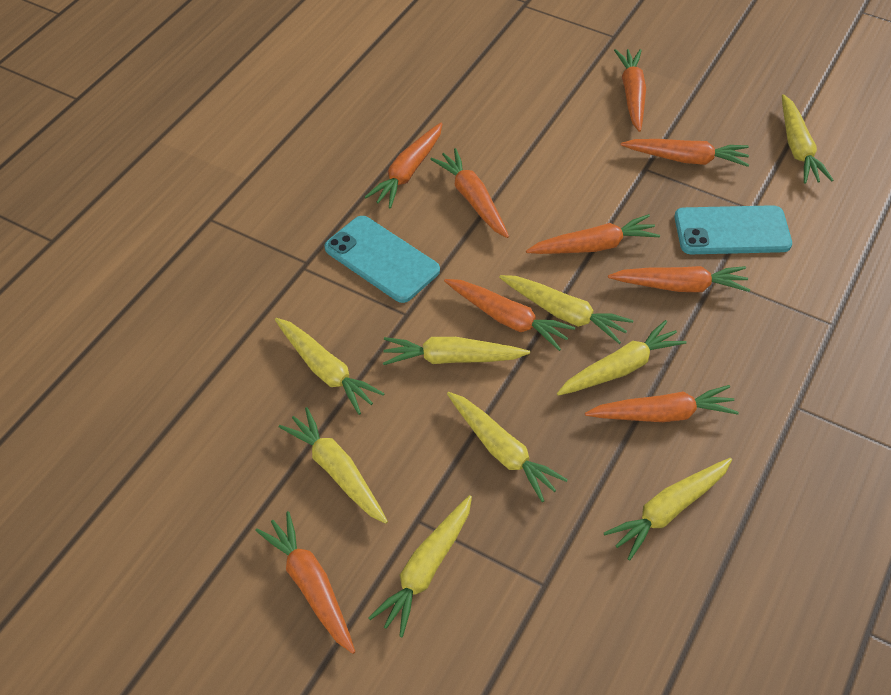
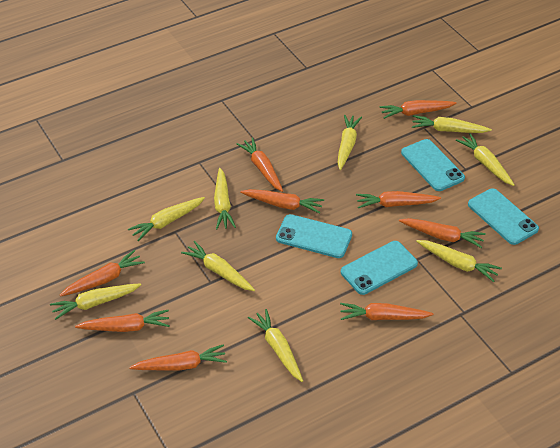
turquoise phone: [324,216,440,303] [674,205,792,254] = 2 -> [276,214,352,258] [341,241,418,295] [401,139,465,191] [468,188,539,245] = 4

